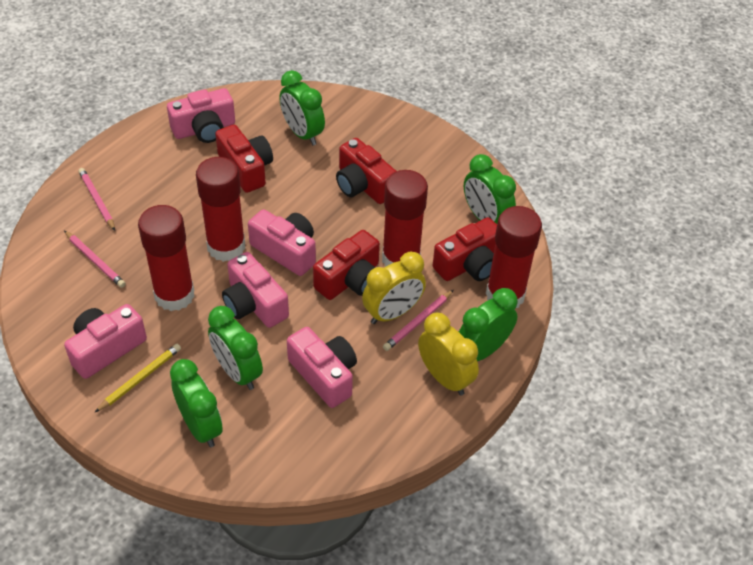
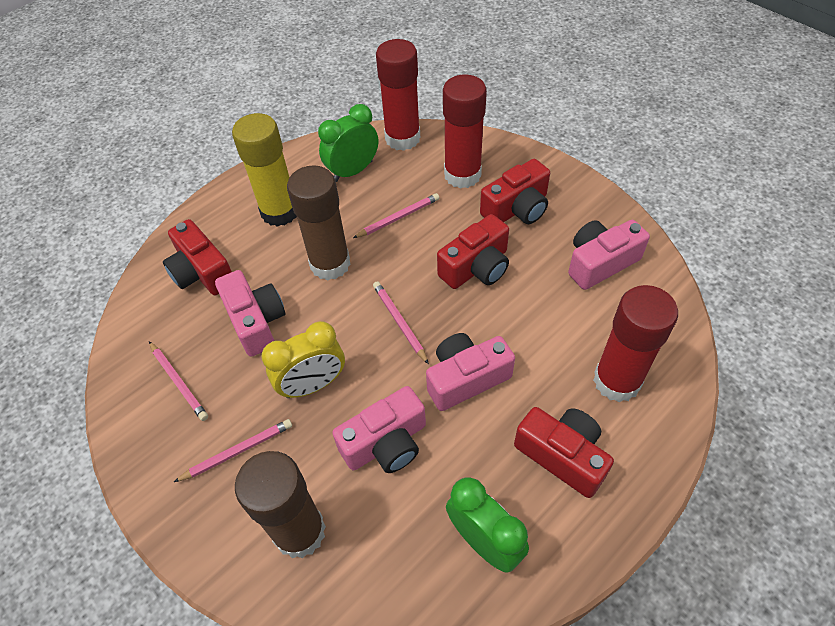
brown glue stick: none = 0 -> [235,451,326,559] [287,166,351,280] = 2
green clock: [170,359,223,447] [208,306,263,390] [279,70,325,145] [459,288,518,361] [464,154,516,224] = 5 -> [318,104,378,182] [446,477,529,573] = 2
pink camera: [64,304,147,379] [167,88,235,143] [222,252,289,328] [248,209,316,276] [287,327,357,408] = 5 -> [215,270,285,357] [332,386,426,473] [426,333,515,411] [568,220,650,290] = 4
pink pencil: [64,231,126,288] [78,168,115,231] [383,290,453,351] = 3 -> [149,341,208,421] [174,419,292,482] [353,193,439,238] [373,281,429,364] = 4
red glue stick: [138,205,195,311] [196,157,246,262] [382,170,428,267] [486,206,542,308] = 4 -> [376,39,420,151] [443,74,487,188] [593,285,678,402] = 3
yellow clock: [362,251,426,324] [418,313,479,396] = 2 -> [262,321,345,398] = 1
yellow glue stick: none = 0 -> [232,113,297,227] = 1
yellow pencil: [95,344,181,412] = 1 -> none = 0

